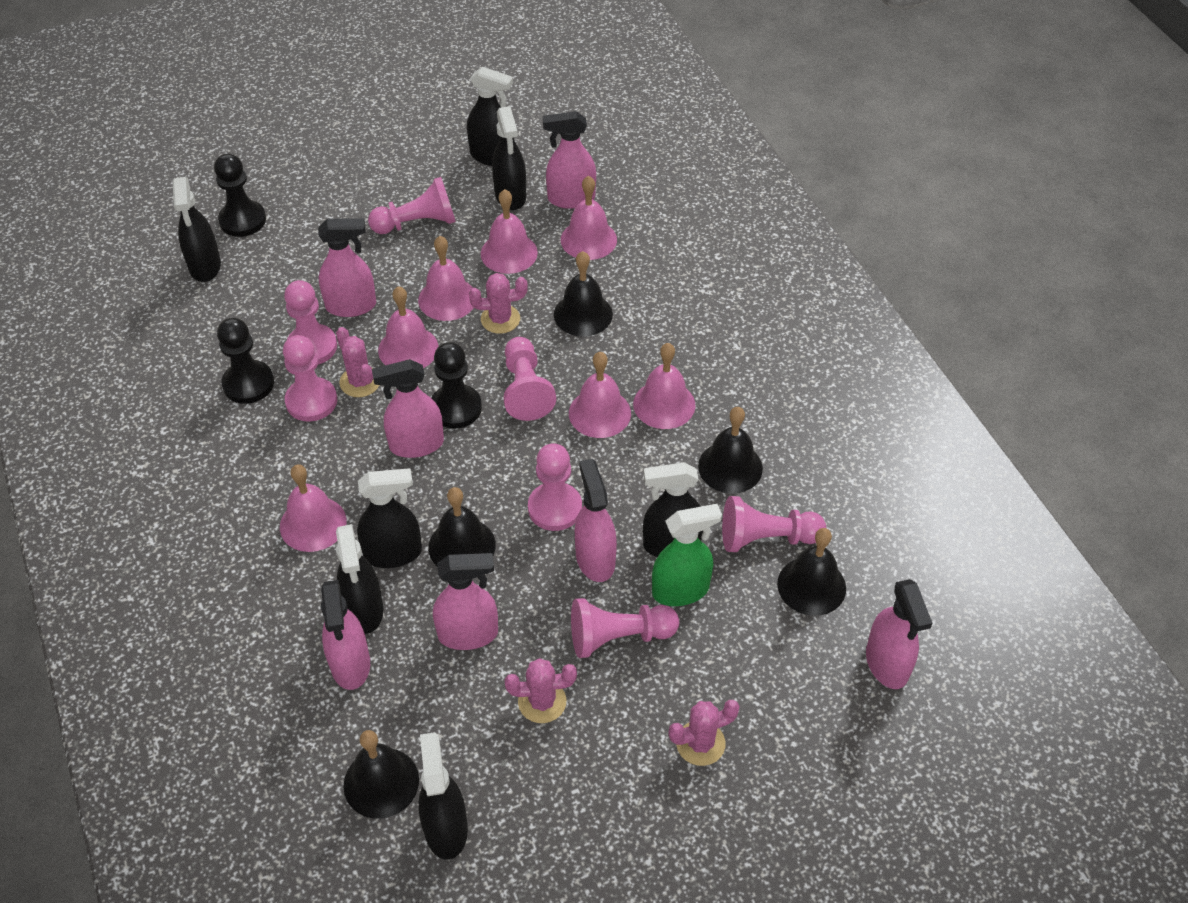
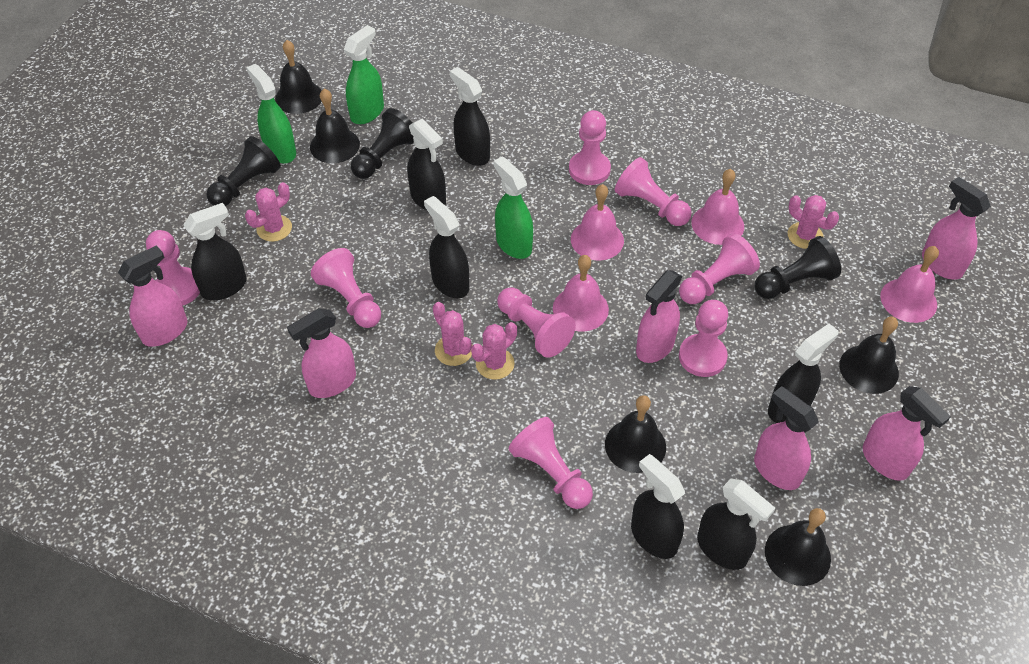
green spray bottle: [652,504,722,606] = 1 -> [246,64,296,164] [344,25,384,124] [494,156,533,259] = 3
pink bell: [280,465,346,552] [378,286,439,368] [418,236,474,321] [481,189,538,274] [561,176,617,260] [569,352,631,438] [633,343,695,429] = 7 -> [553,255,609,332] [571,184,624,260] [691,169,744,245] [880,246,939,323] = 4
pink pawn: [283,335,337,422] [284,280,337,365] [368,177,456,234] [503,337,556,421] [528,443,582,531] [571,598,679,658] [722,496,826,552] = 7 -> [146,230,200,306] [311,248,381,328] [497,287,576,358] [509,417,593,509] [569,110,611,185] [615,157,692,226] [679,233,760,304] [679,300,728,377] = 8
pink spray bottle: [318,218,376,317] [321,580,370,690] [372,359,444,458] [433,553,498,650] [543,111,596,209] [575,459,617,582] [866,579,932,689] = 7 -> [118,245,187,347] [287,308,356,398] [636,270,682,363] [754,386,819,490] [863,386,951,481] [922,177,991,280] = 6

